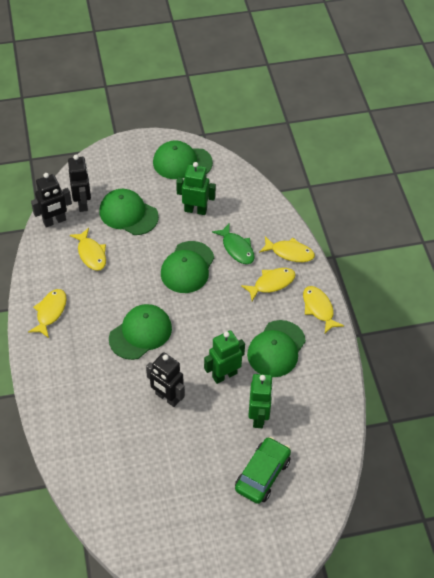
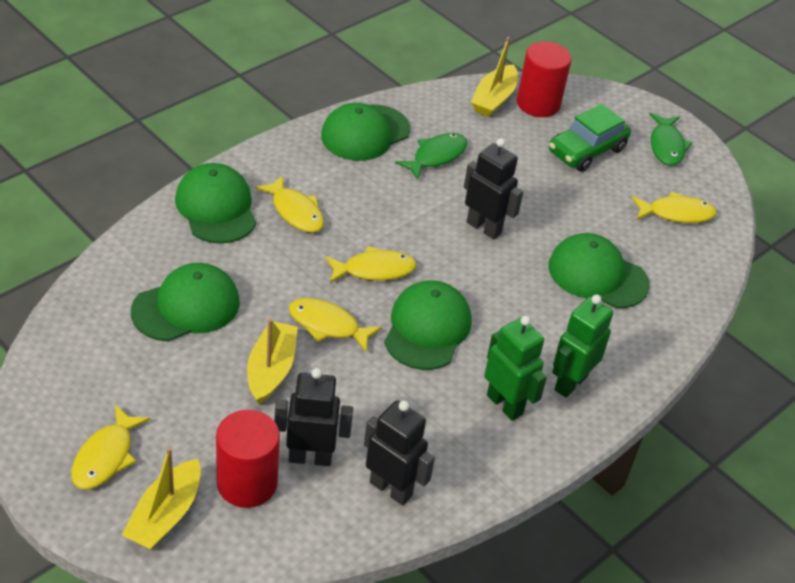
green fish: [212,224,255,264] = 1 -> [395,133,467,180] [649,113,692,166] = 2
green robot: [176,162,216,215] [204,330,245,384] [248,374,273,428] = 3 -> [484,316,547,421] [552,295,613,398] = 2
red cylinder: none = 0 -> [216,410,280,508] [517,42,572,117] = 2
yellow boat: none = 0 -> [122,447,201,550] [247,318,298,404] [471,37,518,117] = 3

